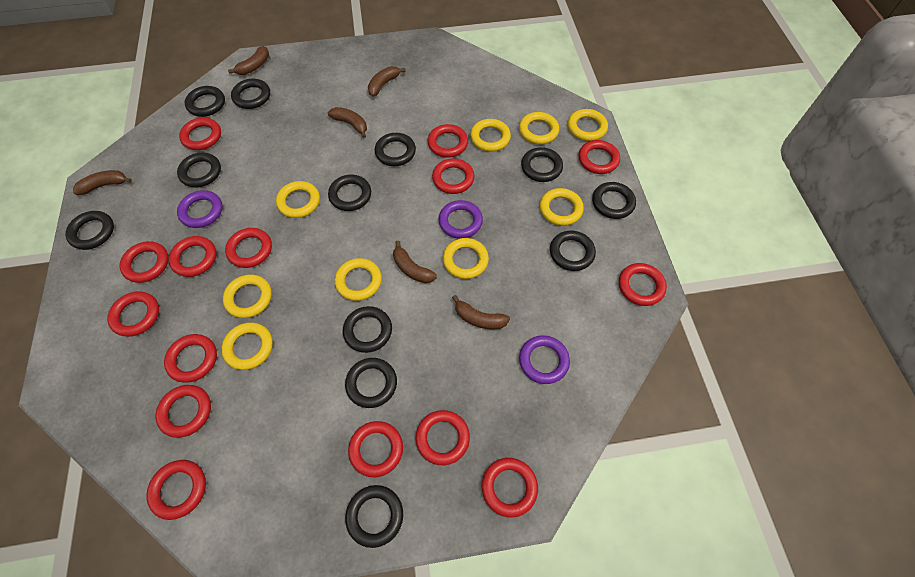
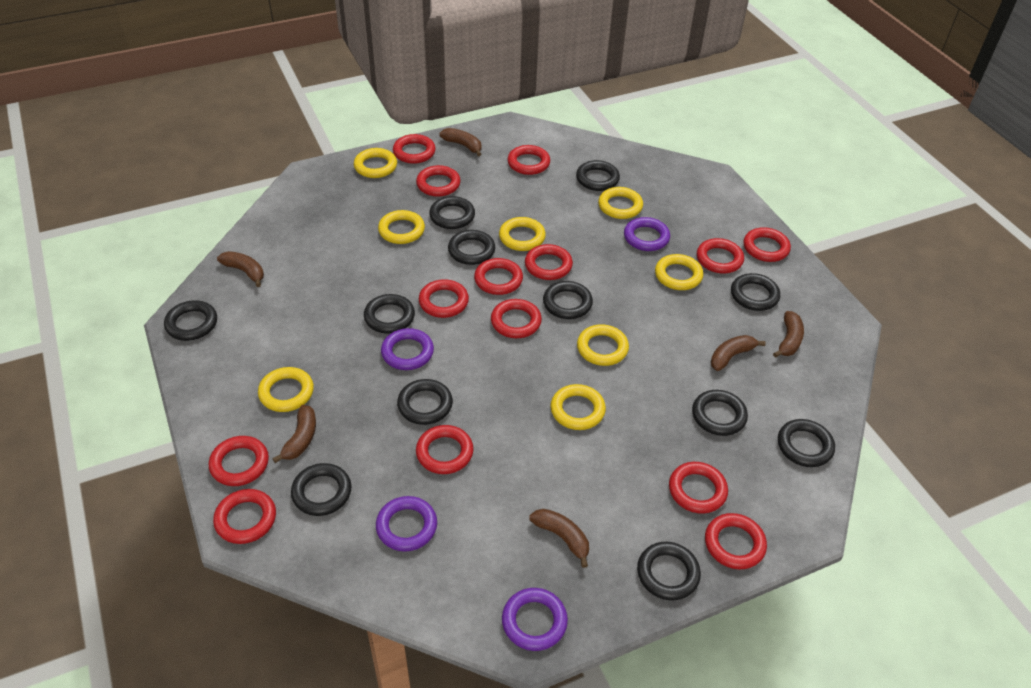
purple ring: [177,190,223,228] [438,200,483,239] [519,335,570,384] = 3 -> [376,496,437,552] [381,328,434,370] [502,588,568,651] [624,217,670,251] = 4
red ring: [107,291,159,337] [119,241,169,283] [146,460,206,520] [155,385,211,438] [164,334,217,383] [169,236,217,277] [179,118,221,150] [225,228,272,268] [348,421,403,477] [415,410,470,465] [427,124,468,158] [432,158,475,194] [481,458,538,518] [578,140,620,174] [619,263,667,306] = 15 -> [209,436,269,486] [213,489,276,544] [393,134,435,164] [416,165,461,197] [416,425,474,474] [419,279,469,318] [474,258,523,295] [491,299,542,338] [508,145,550,175] [525,244,573,280] [669,462,728,514] [697,238,744,273] [705,513,767,569] [743,227,791,262] = 14
yellow ring: [221,322,273,370] [223,274,272,318] [276,181,320,218] [334,258,382,301] [443,238,489,279] [470,119,511,152] [519,112,559,144] [540,188,584,226] [568,109,608,141] = 9 -> [258,367,314,412] [354,148,397,178] [378,210,425,244] [499,217,546,251] [551,384,606,430] [577,325,629,366] [598,187,643,219] [655,254,703,290] = 8

